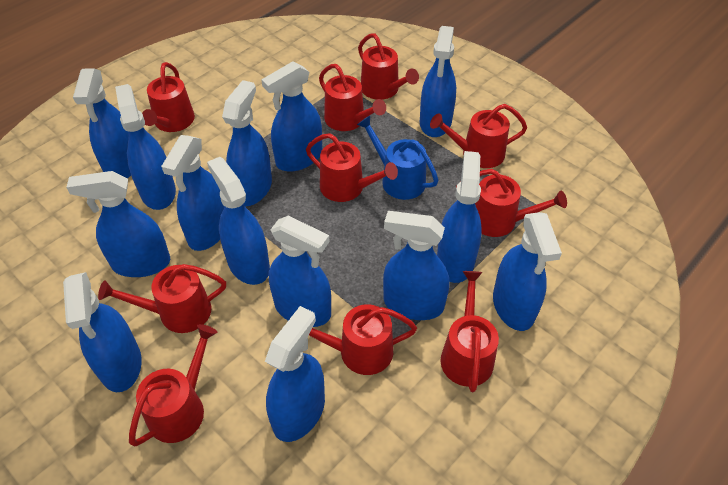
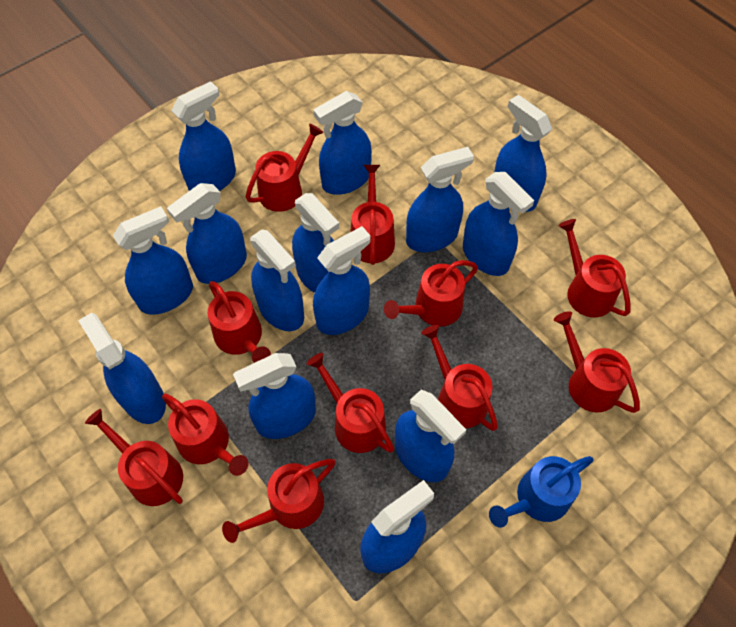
red watering can: [98,264,226,333] [129,324,217,446] [142,62,195,132] [306,133,398,202] [309,304,417,375] [319,64,386,131] [358,33,419,100] [430,104,527,168] [441,271,499,392] [456,169,567,237] = 10 -> [85,409,183,506] [162,393,248,476] [208,281,271,363] [222,459,335,543] [246,123,324,212] [306,353,394,453] [351,165,395,265] [384,260,478,326] [421,325,498,431] [554,311,640,413] [558,219,631,317] = 11

